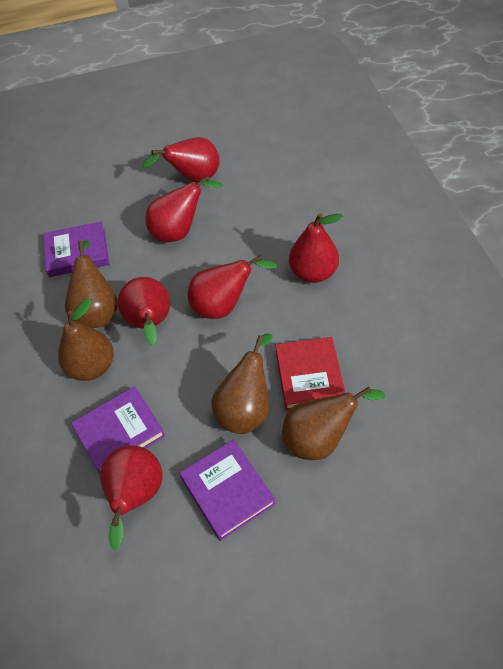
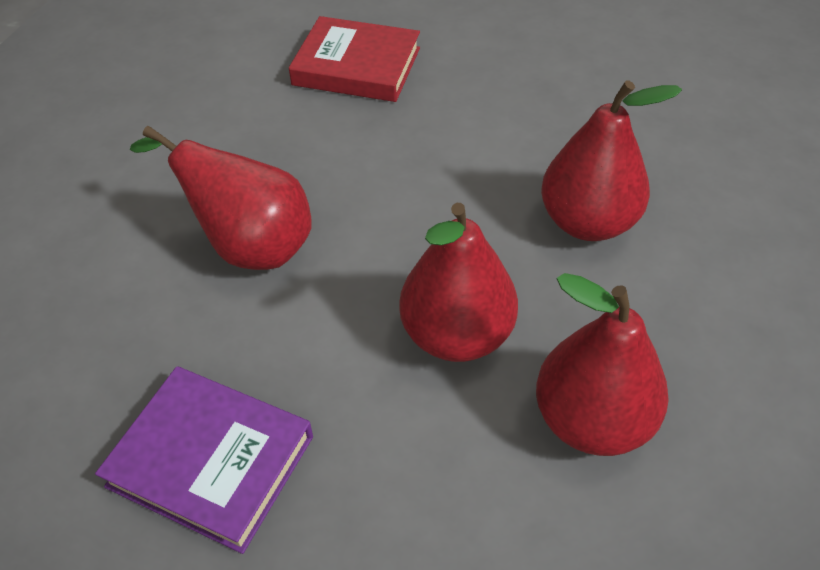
brown pear: [58,298,114,381] [65,240,118,328] [211,334,272,434] [282,387,385,460] = 4 -> none = 0
purple book: [43,221,109,277] [71,386,165,474] [179,439,276,541] = 3 -> [95,366,313,554] = 1
red pear: [100,445,163,550] [118,277,170,345] [142,137,220,183] [146,176,223,242] [188,255,277,319] [289,213,343,283] = 6 -> [130,126,312,270] [399,203,518,362] [536,273,669,456] [541,80,682,241] = 4

